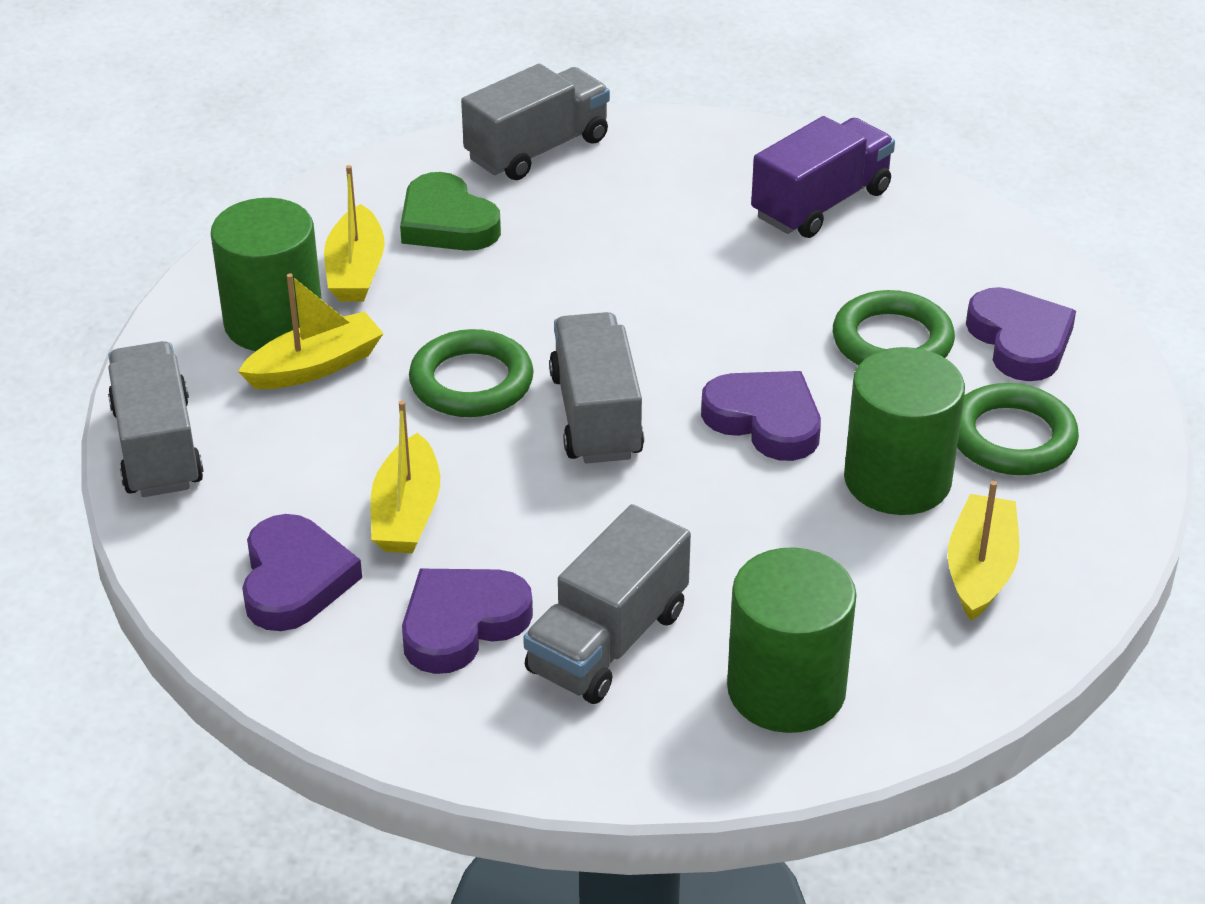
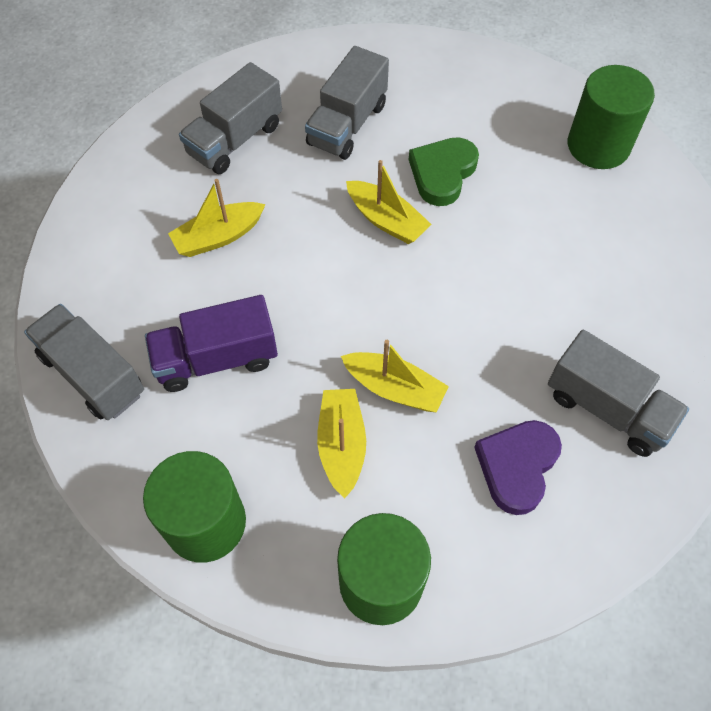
green ring: [409,329,534,417] [833,290,955,365] [957,383,1079,475] = 3 -> none = 0
purple heart: [242,514,362,631] [402,569,533,674] [701,371,821,461] [966,287,1076,381] = 4 -> [474,420,562,515] = 1

